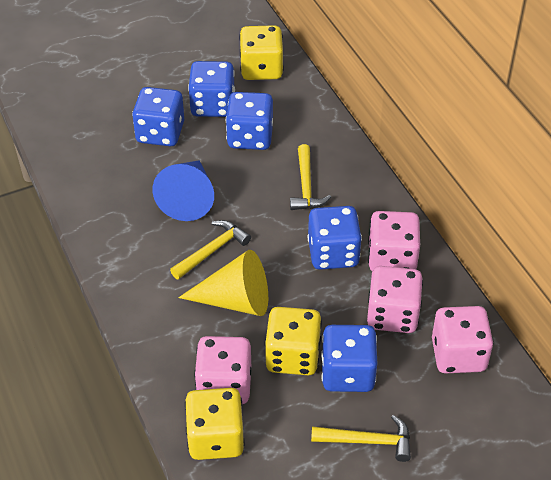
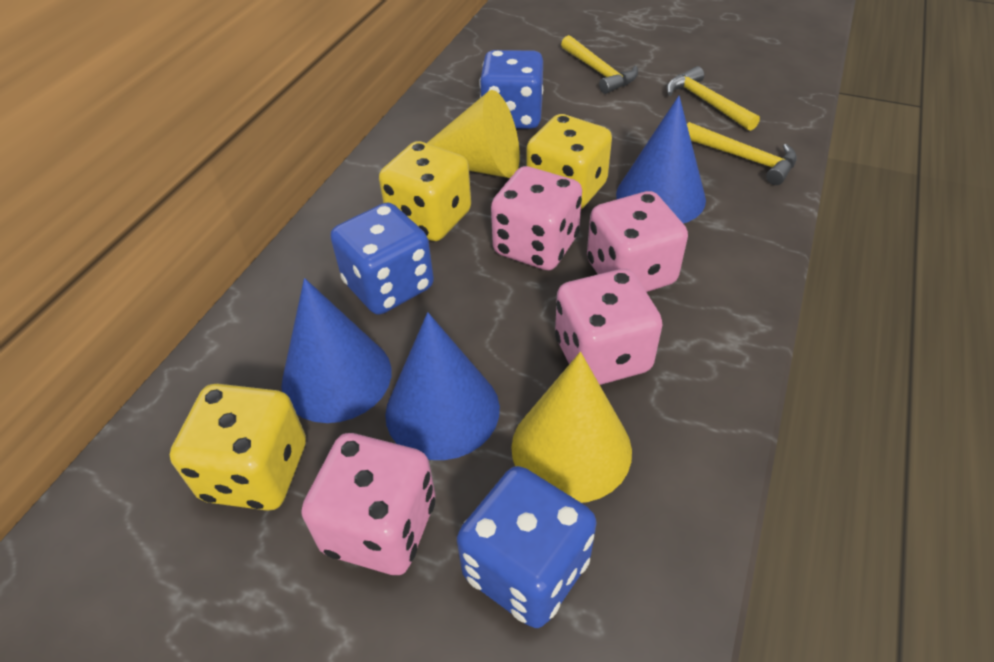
blue cone: [153,160,214,221] = 1 -> [281,278,391,423] [385,312,500,460] [616,96,706,223] = 3
blue dice: [132,87,184,146] [188,61,235,117] [226,92,273,150] [308,206,362,270] [321,325,377,392] = 5 -> [330,203,434,315] [457,466,597,628] [479,50,543,129] = 3
yellow cone: [178,250,268,316] = 1 -> [427,90,520,178] [511,352,632,503] = 2

